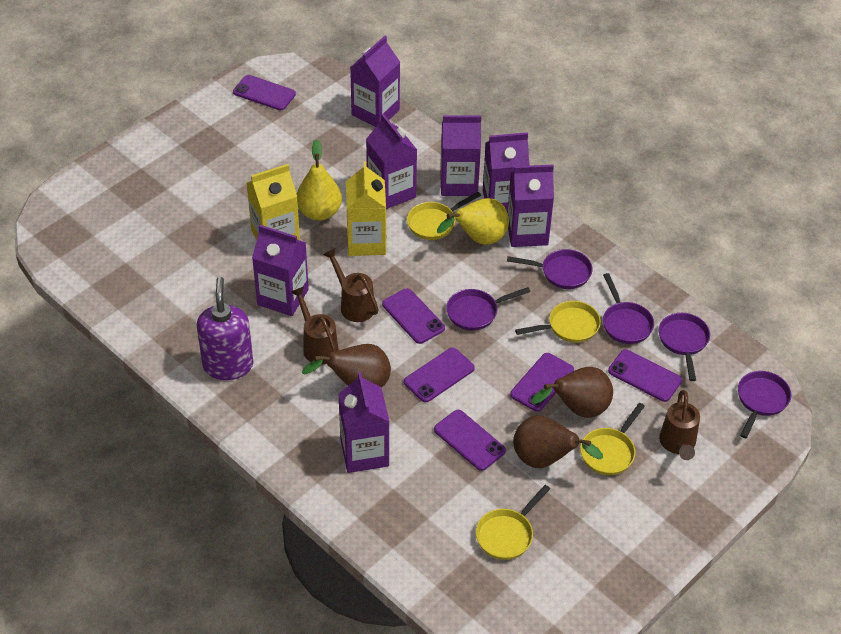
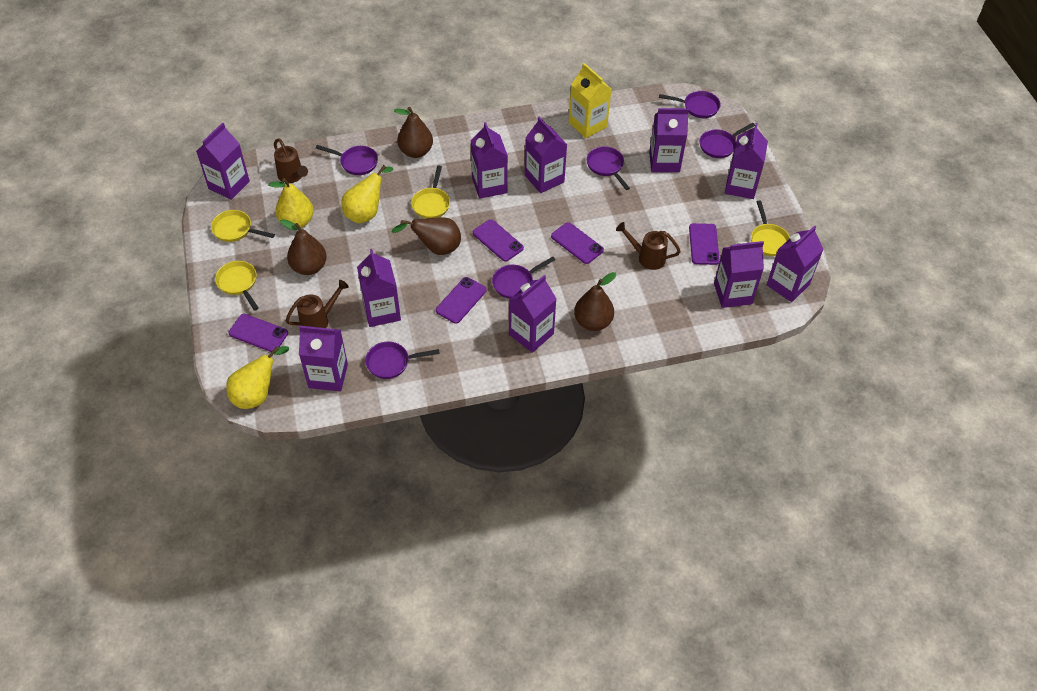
brown pear: [302,344,391,387] [513,416,603,468] [532,367,613,418] = 3 -> [280,219,327,275] [391,217,461,255] [394,107,433,158] [574,272,616,331] = 4
purple carton: [252,225,309,316] [338,372,390,473] [350,36,400,127] [366,114,417,209] [440,115,481,196] [483,132,530,211] [507,165,554,247] = 7 -> [196,122,250,200] [299,326,348,391] [357,249,401,327] [471,122,508,199] [509,275,556,353] [525,116,567,193] [649,108,689,172] [714,241,764,308] [725,123,768,199] [767,225,824,302] = 10
purple pan: [446,287,530,331] [507,249,593,289] [603,273,654,344] [659,313,710,381] [738,371,791,438] = 5 -> [316,145,378,175] [365,342,440,379] [492,257,555,299] [587,146,630,190] [659,91,721,118] [700,123,755,158] = 6
purple phone: [233,75,296,110] [382,288,445,344] [404,348,475,402] [434,410,506,471] [510,353,574,412] [608,349,682,402] = 6 -> [229,314,288,352] [436,277,486,324] [473,219,524,262] [551,222,604,264] [689,223,720,265] = 5
purple soap dispenser: [196,277,253,380] = 1 -> none = 0
yellow carton: [247,164,300,240] [346,161,386,256] = 2 -> [569,63,611,138] = 1
yellow pear: [297,139,342,221] [437,198,509,245] = 2 -> [226,346,289,409] [269,178,314,228] [342,165,393,223] = 3

